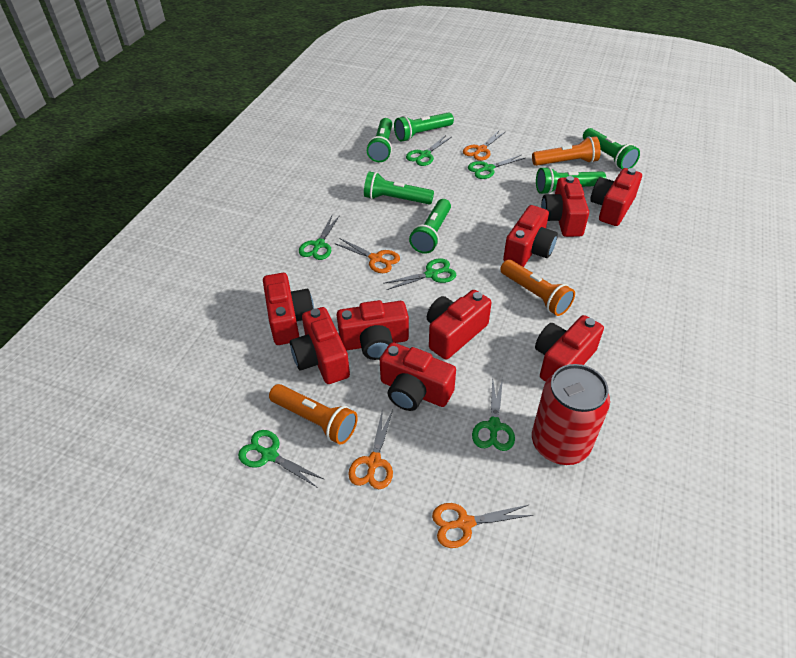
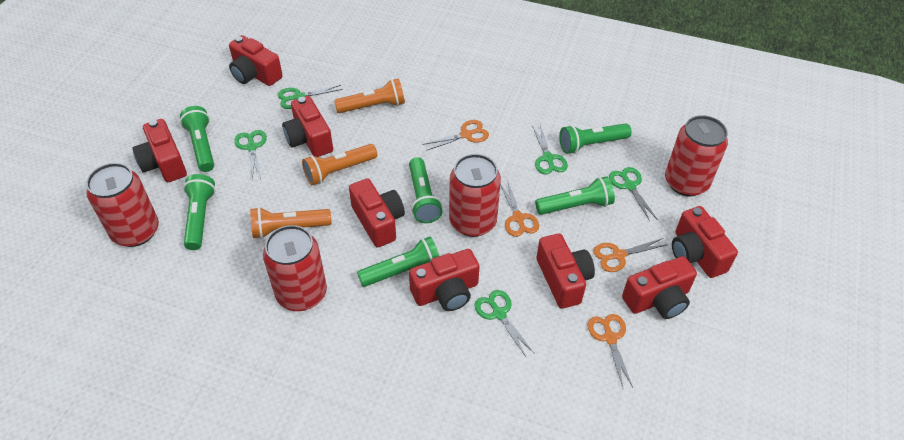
green scissors: [238,430,325,488] [299,215,340,260] [383,258,456,290] [406,135,452,166] [468,155,525,179] [472,377,515,451] = 6 -> [234,130,267,180] [278,85,343,109] [474,290,535,357] [532,125,568,174] [609,167,658,221] = 5
red camera: [263,273,314,345] [290,307,350,384] [337,300,409,360] [380,342,456,411] [427,290,491,360] [503,205,558,267] [535,315,604,382] [541,176,589,237] [590,168,642,226] = 9 -> [132,119,187,182] [229,35,283,86] [282,96,333,157] [349,178,405,247] [409,249,480,311] [536,234,595,309] [622,256,697,319] [672,206,738,278] = 8
red can: [532,364,610,465] = 1 -> [86,163,159,247] [263,225,327,311] [449,154,501,237] [665,115,728,196] = 4

